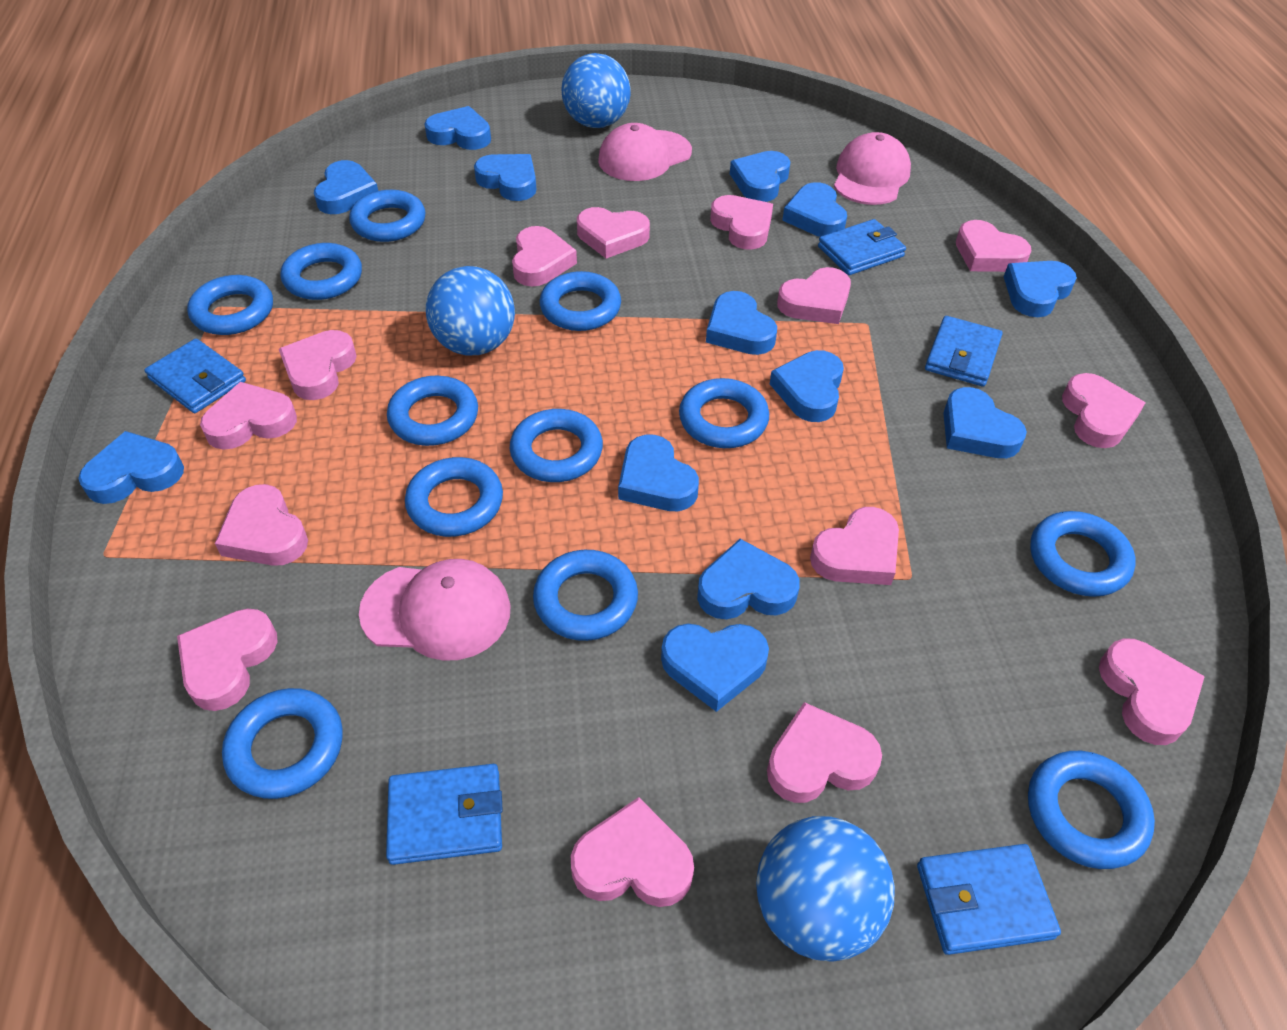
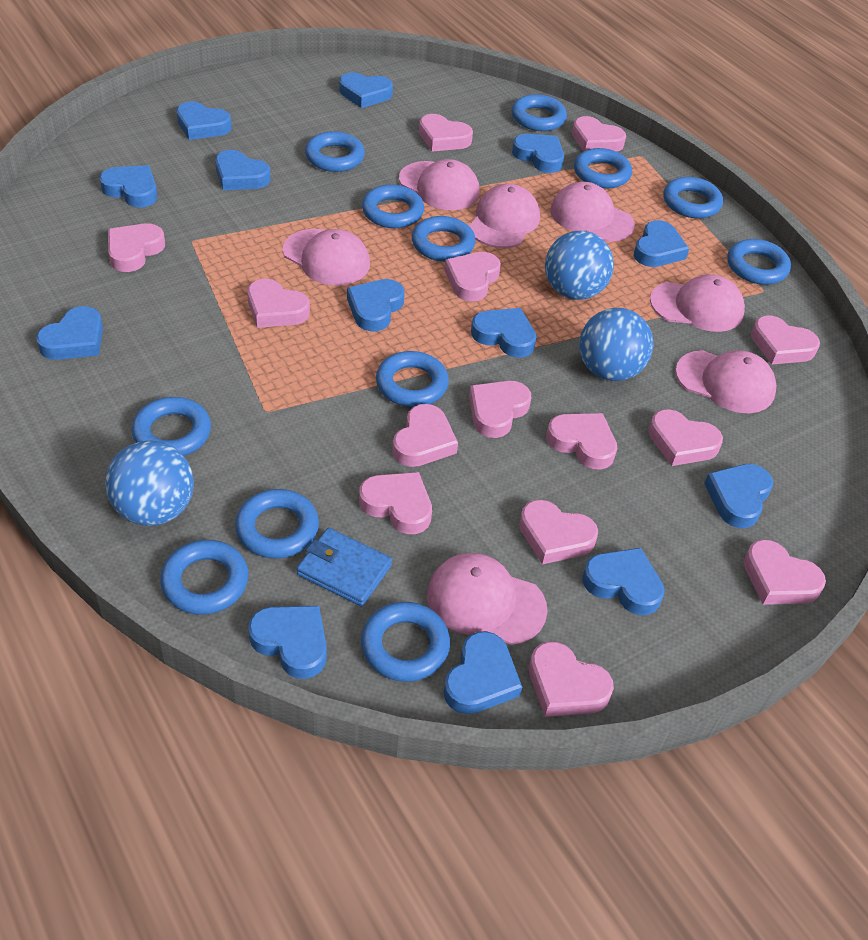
blue wallet: [144,339,246,413] [386,764,503,865] [818,219,906,275] [917,844,1061,955] [925,316,1002,386] = 5 -> [297,528,392,607] = 1
pink cap: [359,559,511,661] [598,123,692,181] [834,132,911,205] = 3 -> [283,229,370,286] [399,159,480,210] [427,553,548,645] [469,184,540,248] [550,182,635,242] [650,274,745,332] [675,350,777,413] = 7

